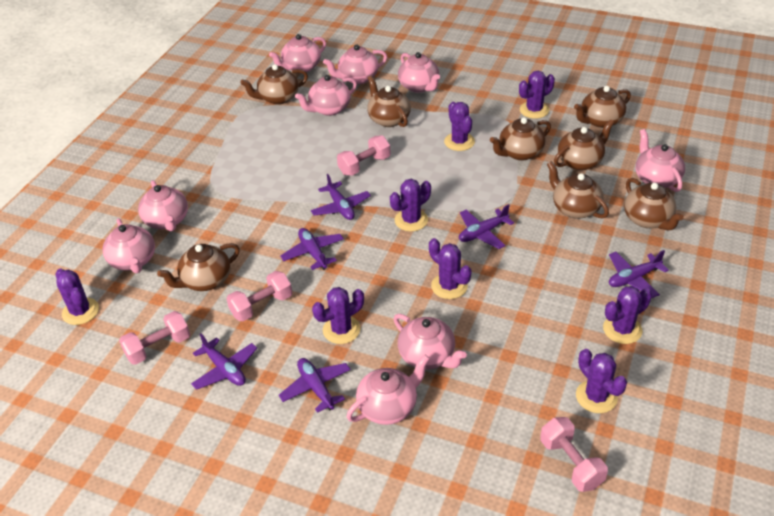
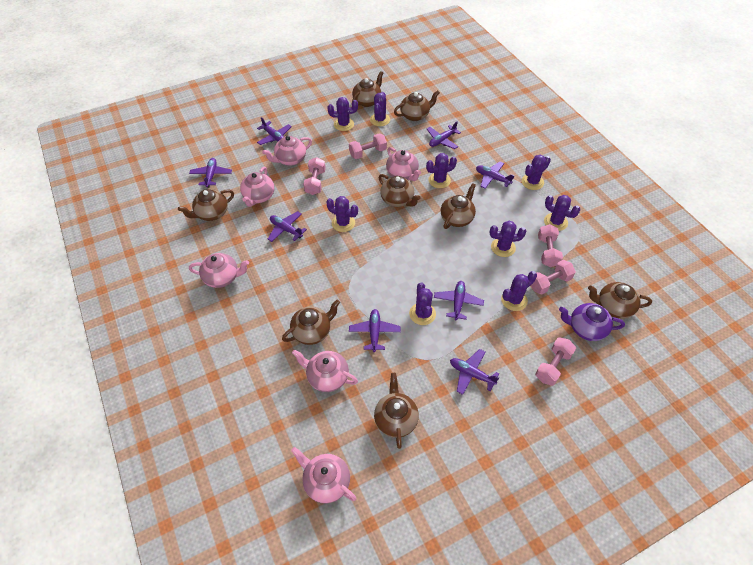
pink dumbbell: [119,311,190,365] [226,271,292,321] [337,136,391,176] [540,417,608,492] = 4 -> [303,157,326,195] [349,133,387,159] [531,260,576,295] [535,337,576,386] [538,224,563,267] = 5
pink teapot: [102,218,155,273] [138,180,188,231] [269,34,326,73] [295,75,357,116] [323,45,387,84] [347,355,430,425] [393,314,467,370] [398,52,440,93] [636,129,685,192] = 9 -> [189,253,249,288] [240,167,274,207] [262,136,312,166] [291,447,357,504] [292,349,358,392] [386,147,421,181] = 6
purple cactus: [56,269,99,325] [312,287,364,344] [390,179,431,231] [429,238,472,299] [444,102,475,151] [519,71,555,119] [576,349,627,413] [603,286,652,344] = 8 -> [326,196,358,232] [327,97,358,131] [370,92,390,126] [409,282,436,325] [426,153,457,188] [490,221,526,257] [501,271,537,311] [522,155,551,190] [544,195,580,231] = 9
purple plane: [191,333,257,390] [279,358,351,413] [280,228,344,270] [311,174,371,220] [459,204,514,249] [609,250,669,298] = 6 -> [189,158,232,188] [257,117,292,145] [268,211,307,242] [349,309,401,352] [427,121,461,149] [434,281,484,320] [450,349,499,395] [476,162,514,189] = 8
purple teapot: none = 0 -> [559,303,625,341] = 1

